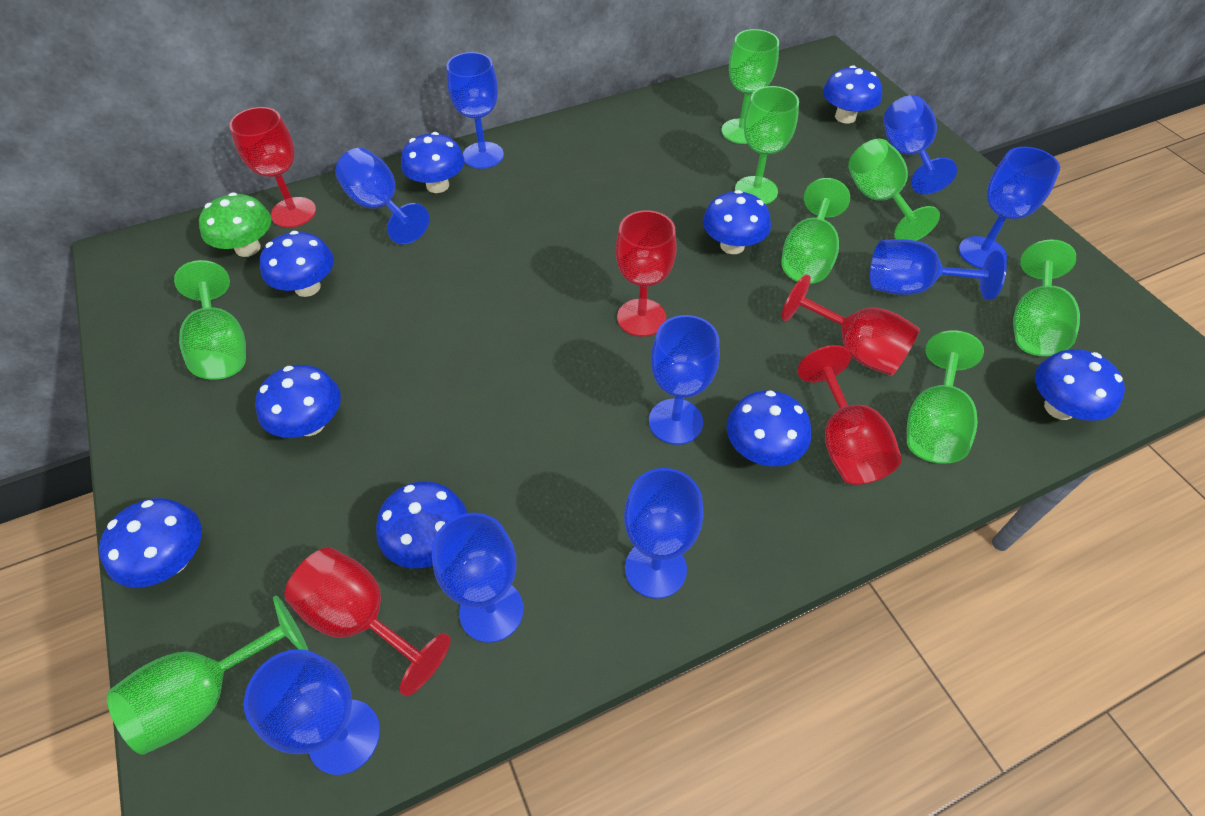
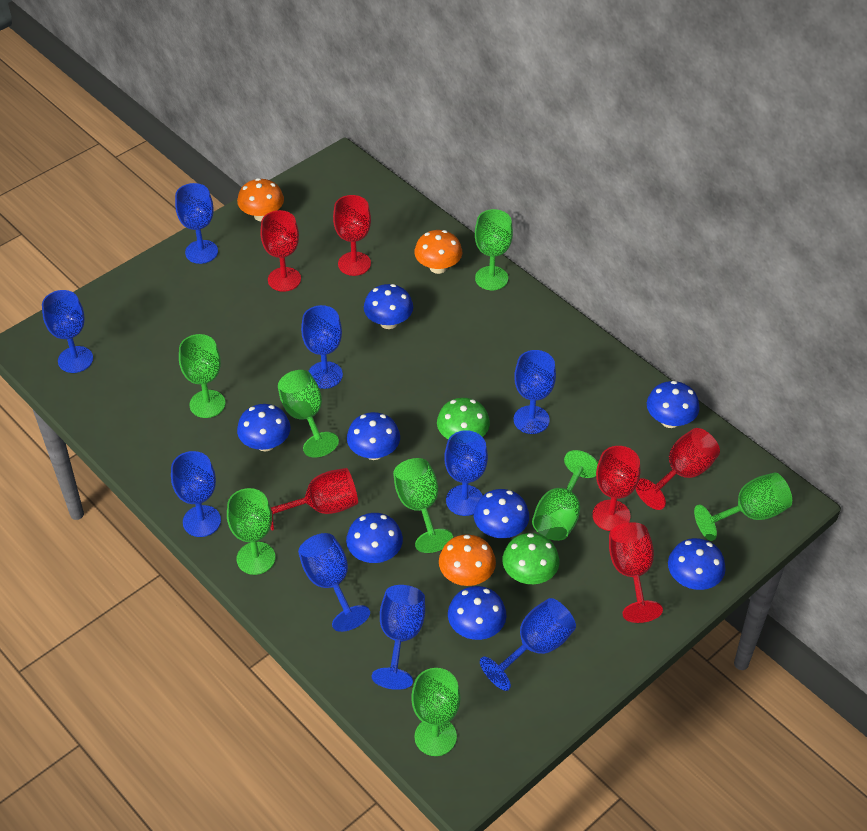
blue mushroom: [99,498,202,587] [255,365,341,438] [260,231,334,297] [376,481,467,568] [401,132,465,193] [703,190,771,254] [727,390,811,466] [823,65,882,124] [1035,349,1125,421] = 9 -> [237,404,290,451] [346,513,403,563] [347,412,400,460] [364,284,413,329] [448,586,506,640] [474,489,529,538] [647,381,700,428] [668,538,726,590] = 8
green mushroom: [199,192,271,257] = 1 -> [437,398,490,439] [502,533,560,584] = 2
orange mushroom: none = 0 -> [237,178,284,221] [414,230,462,274] [439,534,496,586] = 3
red goblet: [229,107,316,228] [284,547,451,696] [616,210,677,337] [781,275,920,376] [797,345,902,485] = 5 -> [260,210,301,292] [270,468,358,531] [333,195,371,276] [592,446,640,531] [609,522,663,623] [636,428,720,510] = 6

